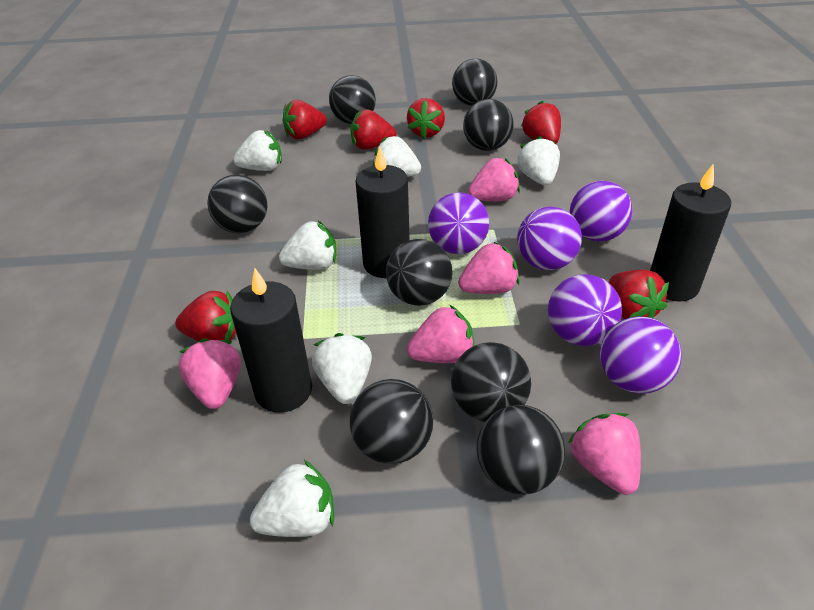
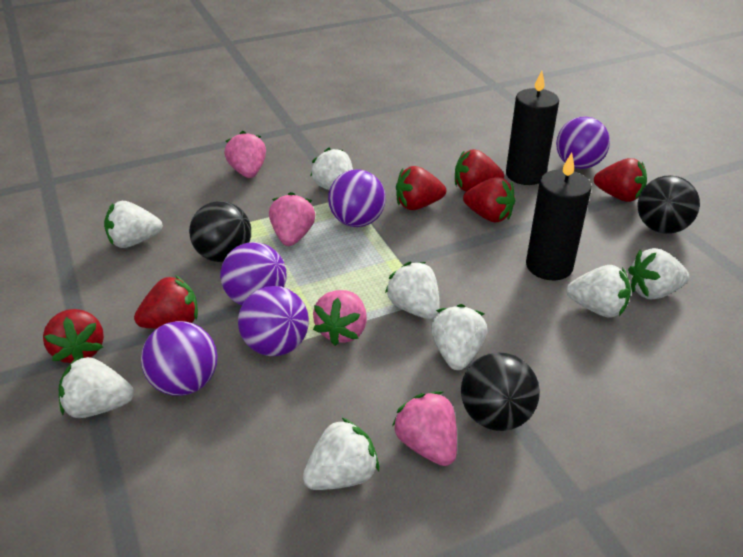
black ball: [207,175,268,234] [329,75,376,124] [350,379,433,464] [386,239,453,306] [451,342,531,422] [452,59,497,106] [463,99,514,151] [476,405,565,495] = 8 -> [189,201,251,262] [461,352,540,431] [638,175,700,234] = 3
black candle: [230,267,312,412] [355,146,410,278] [650,165,731,301] = 3 -> [506,71,559,185] [526,152,592,280] = 2
pink strawberry: [179,338,241,409] [407,304,474,363] [458,242,520,294] [468,158,520,201] [568,413,641,495] = 5 -> [225,131,266,178] [269,192,315,246] [313,290,367,346] [392,391,457,466] = 4
white strawberry: [233,130,282,171] [250,460,334,537] [279,221,336,270] [312,333,372,404] [373,136,421,177] [517,136,560,185] = 6 -> [59,357,134,418] [104,201,163,248] [302,417,379,490] [310,148,353,190] [385,262,440,319] [431,304,487,370] [566,265,631,318] [628,248,689,299] = 8

